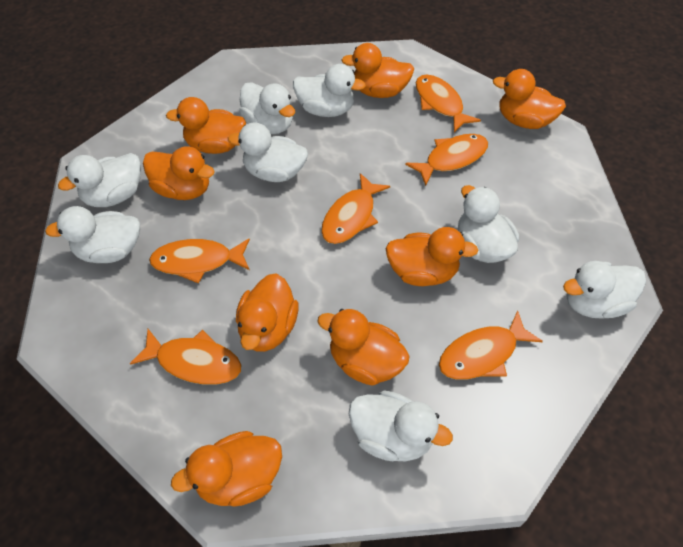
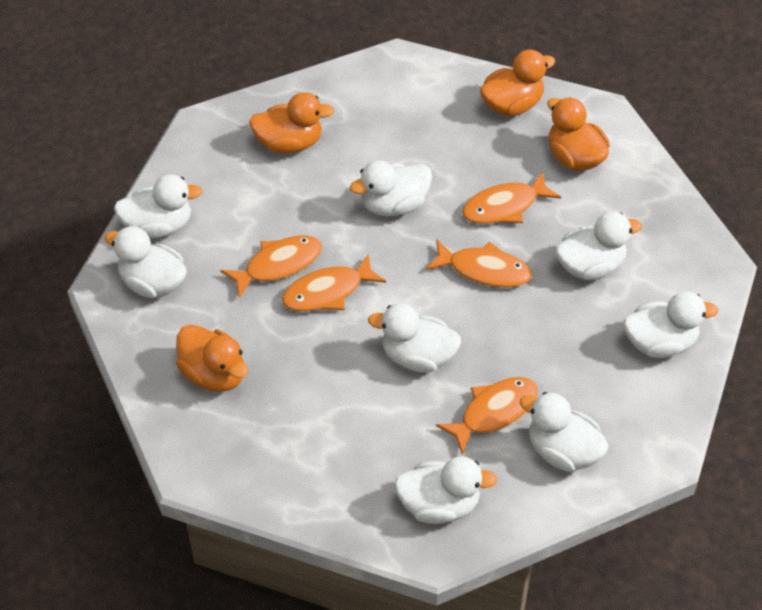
orange duck: [143,146,215,200] [166,97,246,154] [171,431,282,506] [236,273,299,352] [317,309,410,386] [341,43,414,98] [385,227,479,286] [493,69,566,129] = 8 -> [176,324,248,392] [249,92,335,153] [480,50,555,116] [547,97,610,171] = 4
orange fish: [130,329,241,385] [149,239,250,283] [321,173,390,244] [405,134,488,186] [416,74,481,132] [439,310,543,380] = 6 -> [221,235,322,298] [282,253,386,311] [426,240,532,288] [436,377,538,455] [462,171,561,224] = 5

